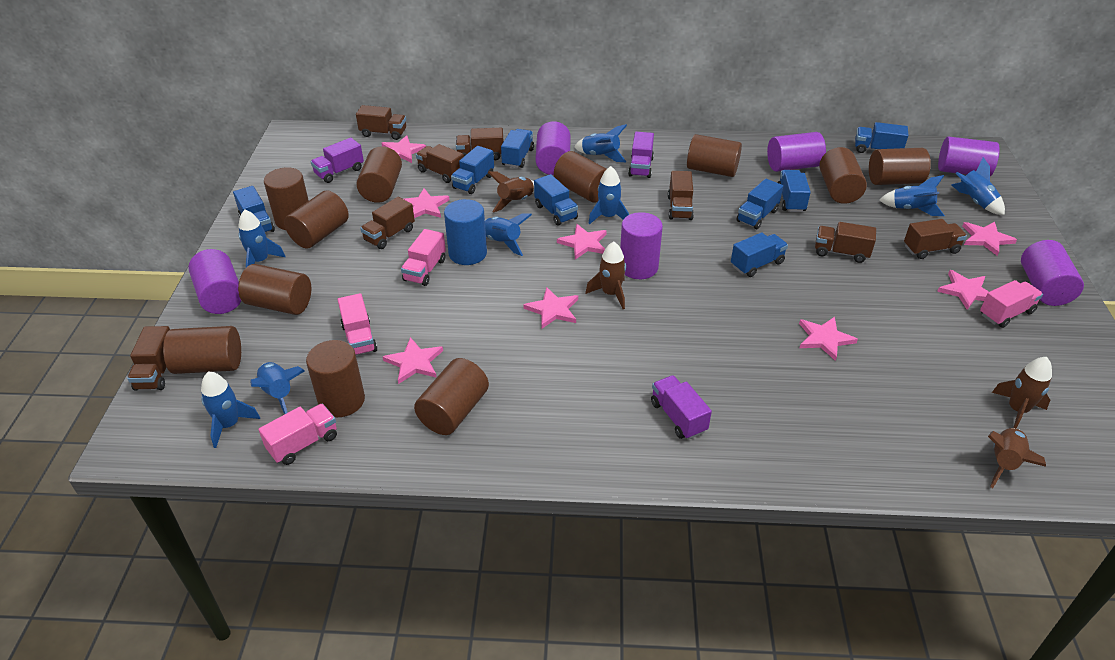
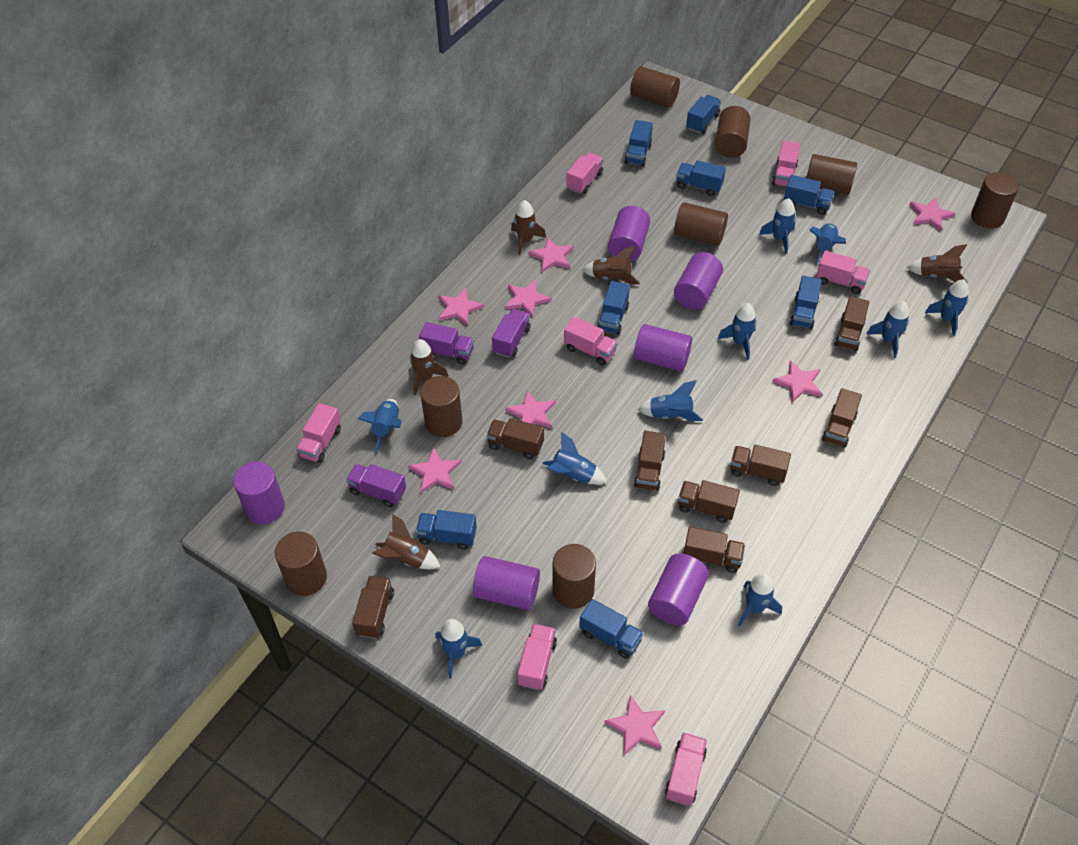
blue cylinder: [444,199,487,265] = 1 -> none = 0
blue rocket: [201,372,260,448] [238,210,286,267] [250,362,305,414] [485,213,532,256] [574,124,627,162] [588,166,629,225] [879,175,945,216] [952,157,1005,215] = 8 -> [358,399,402,453] [435,619,482,679] [542,432,607,484] [638,380,703,421] [718,303,757,360] [738,573,782,627] [759,198,796,254] [809,223,846,265] [867,301,909,358] [925,279,969,336] = 10
brown cylinder: [163,326,241,374] [238,264,311,315] [264,167,309,230] [284,190,349,249] [306,340,365,417] [356,146,402,203] [414,358,489,435] [554,151,606,203] [687,134,742,177] [819,147,867,204] [869,148,931,185] = 11 -> [275,532,327,596] [420,376,463,437] [552,544,596,609] [630,66,680,108] [674,202,728,246] [715,106,750,158] [806,154,857,195] [971,172,1019,229] = 8
brown rocket: [488,171,534,213] [585,241,626,309] [988,428,1046,488] [992,357,1052,429] = 4 -> [372,514,440,569] [410,339,448,395] [511,200,546,255] [583,246,640,284] [907,244,968,283] = 5
pink truck: [258,404,337,465] [338,293,377,355] [401,229,446,286] [980,280,1043,328] = 4 -> [296,403,341,463] [518,624,557,690] [564,317,618,365] [566,153,603,194] [665,732,707,806] [772,141,800,187] [816,251,870,294] = 7

